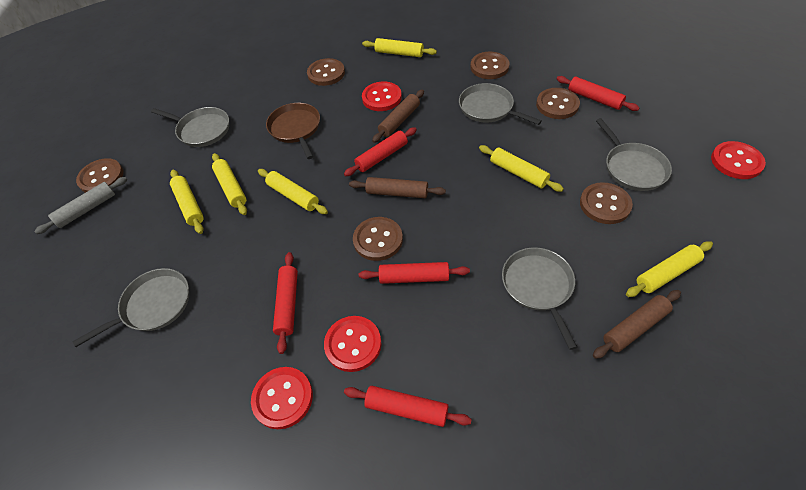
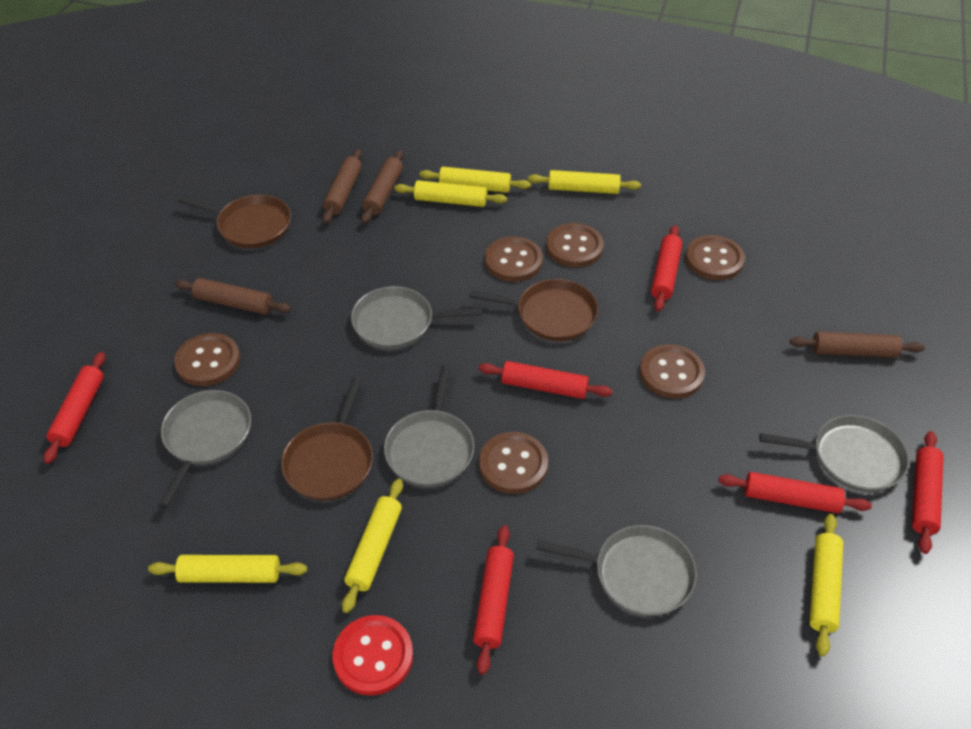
brown pan: [266,103,320,159] = 1 -> [178,195,291,248] [281,377,373,501] [469,279,598,341] = 3
brown rolling pin: [349,177,446,198] [372,90,424,143] [593,290,681,359] = 3 -> [175,278,291,315] [322,149,362,224] [361,150,403,224] [790,331,925,358] = 4
grey rolling pin: [34,177,127,234] = 1 -> none = 0
red button: [251,367,313,429] [324,316,382,372] [362,81,402,111] [711,141,766,179] = 4 -> [333,615,413,696] = 1
red rolling pin: [273,252,298,354] [344,127,417,176] [344,386,472,427] [359,262,470,284] [557,76,640,111] = 5 -> [44,352,106,464] [473,525,514,675] [479,361,613,399] [651,225,682,312] [718,472,872,513] [912,431,944,554] = 6

